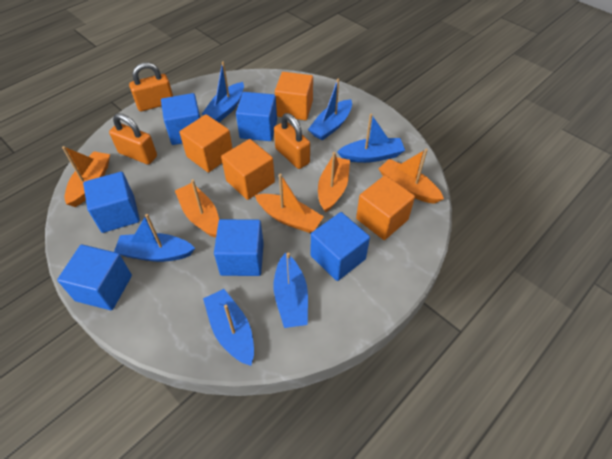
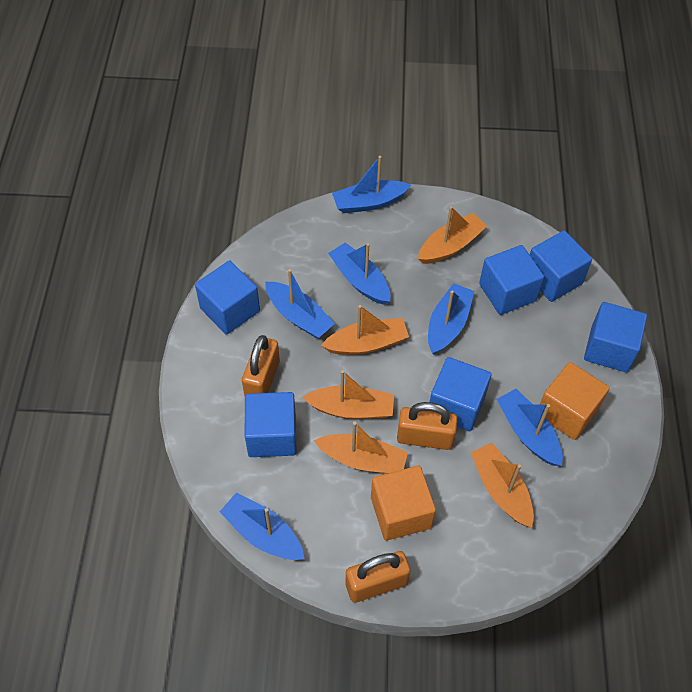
orange cube: [180,114,233,172] [221,139,275,200] [275,72,313,120] [356,175,415,240] = 4 -> [371,466,436,541] [540,362,610,440] = 2

